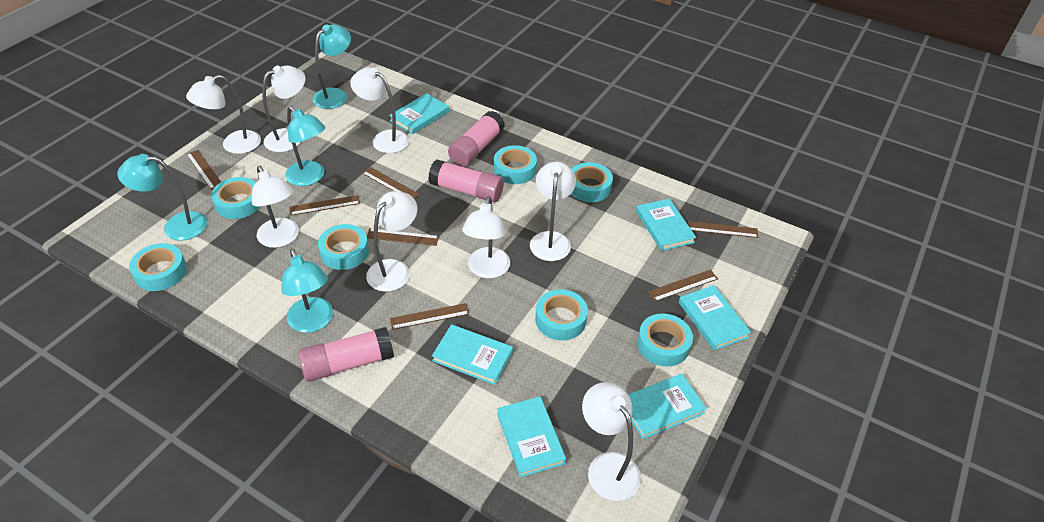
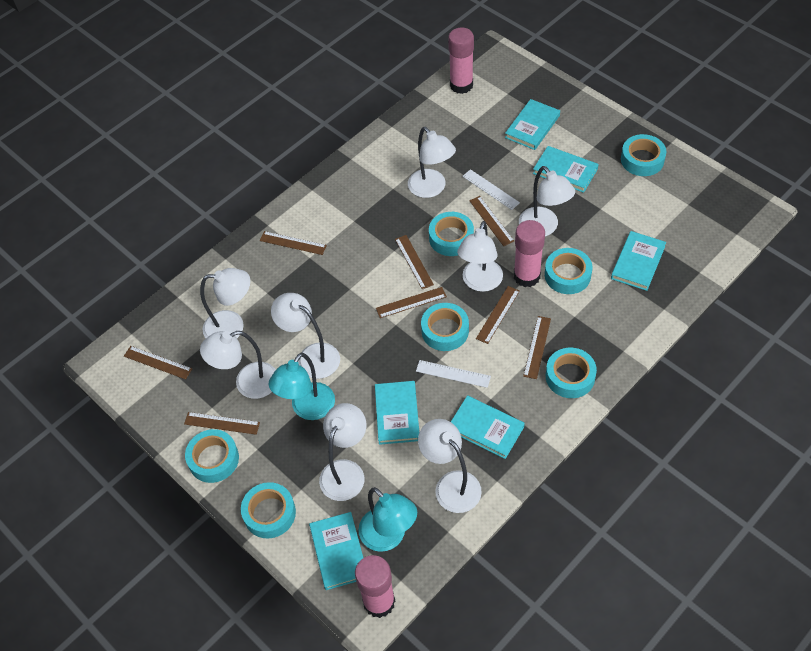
brown ruler: [186,150,221,190] [289,195,360,216] [362,167,420,199] [367,228,439,246] [390,303,469,330] [648,270,718,302] [688,221,758,238] = 7 -> [124,346,192,380] [184,412,260,435] [260,231,327,255] [376,287,447,318] [395,235,434,289] [469,196,514,246] [476,286,520,344] [523,316,551,379] = 8
turquoise lamp: [117,154,207,241] [281,248,333,333] [285,106,325,186] [312,24,351,109] = 4 -> [269,353,335,420] [358,487,417,552] = 2
white ruler: none = 0 -> [416,360,491,388] [462,169,520,210] = 2

